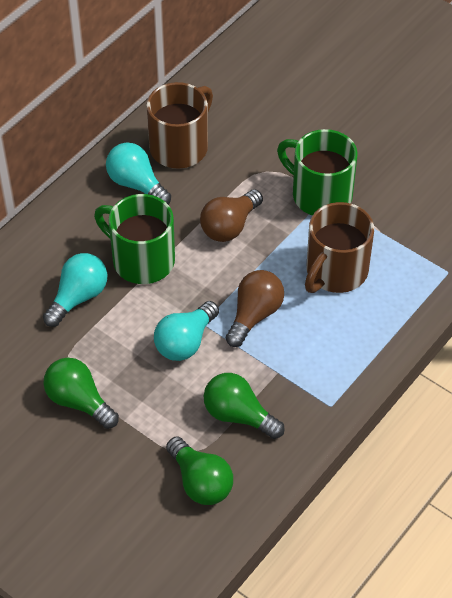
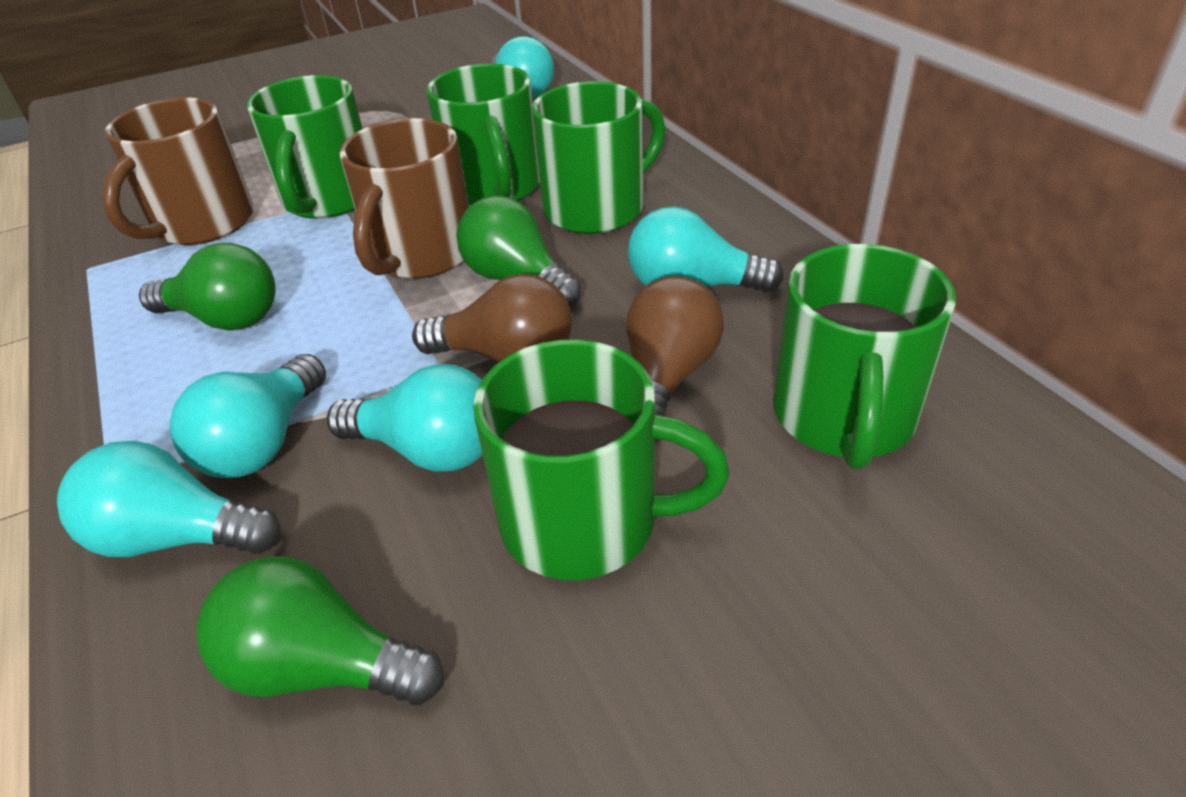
green mug: [94,194,175,284] [277,129,358,216] = 2 -> [247,75,363,219] [427,63,540,206] [473,339,729,580] [532,81,666,234] [773,244,956,469] = 5
turquoise light bulb: [43,253,107,327] [106,143,171,205] [154,301,219,361] = 3 -> [57,441,280,557] [170,354,326,478] [327,364,483,472] [491,36,554,99] [628,207,784,293] = 5

